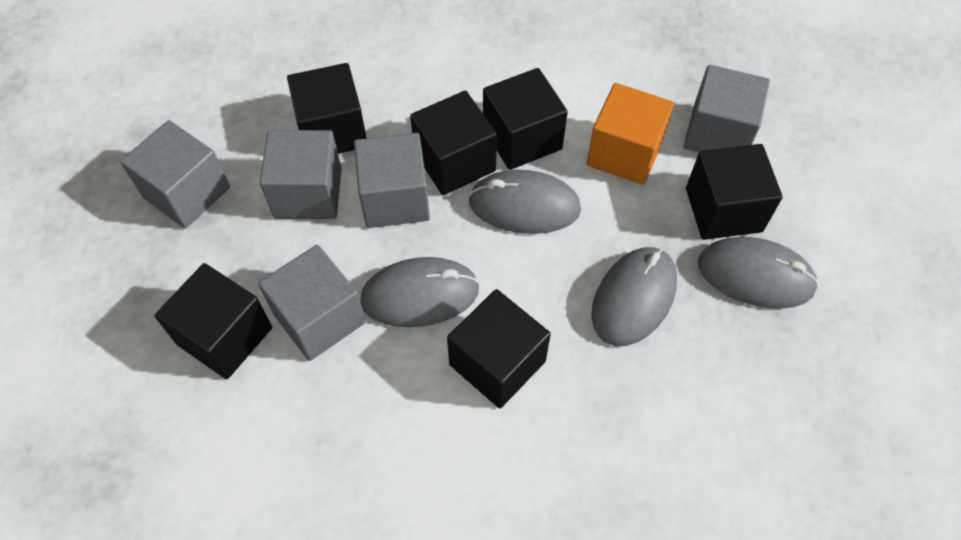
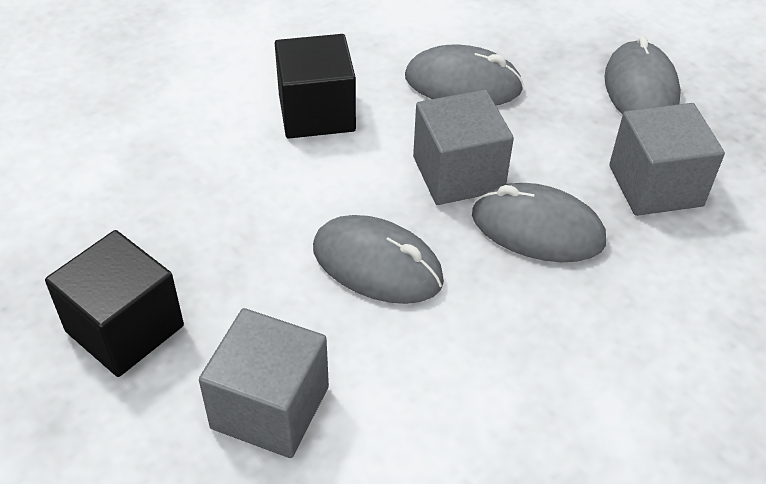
black cube: [154,263,272,379] [287,63,366,154] [410,91,497,195] [447,289,551,408] [483,68,568,170] [686,144,783,240] = 6 -> [45,230,184,377] [275,34,356,138] = 2
grey cube: [120,120,230,229] [258,245,365,361] [260,130,342,219] [354,133,430,228] [684,65,770,152] = 5 -> [199,308,329,458] [413,90,514,205] [609,103,725,216] = 3
orange cube: [587,83,674,185] = 1 -> none = 0

